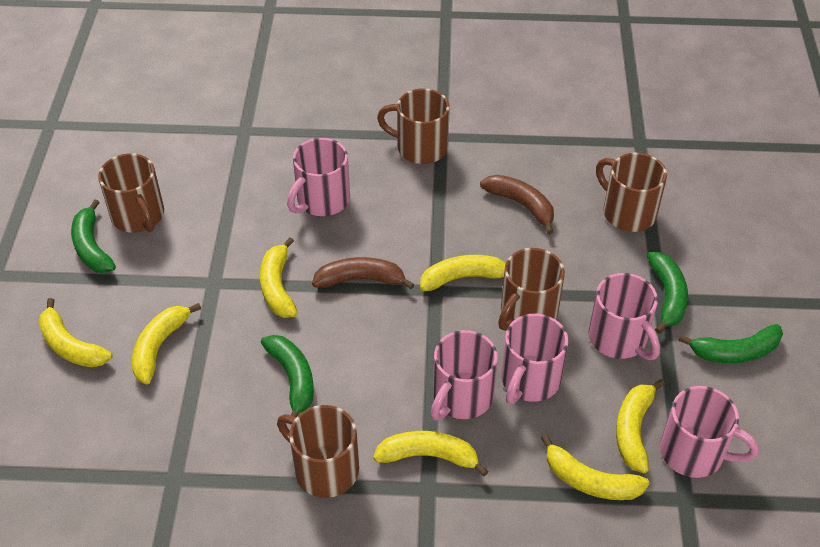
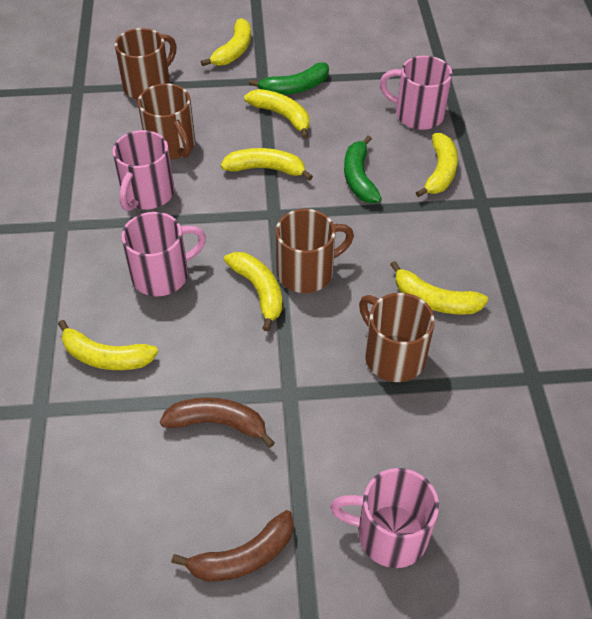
brown mug: [98,153,164,233] [277,405,359,498] [377,88,450,164] [498,248,565,331] [596,153,667,232] = 5 -> [115,28,177,100] [138,83,195,160] [276,209,354,293] [359,293,435,382] = 4
green banana: [71,199,116,273] [261,335,314,417] [647,252,688,334] [678,324,783,363] = 4 -> [249,62,329,95] [344,136,382,203] = 2
pink mug: [287,138,350,216] [431,330,498,421] [501,314,569,404] [588,273,660,360] [660,386,759,478] = 5 -> [112,130,175,211] [121,212,206,296] [330,468,439,568] [380,56,452,130] = 4

